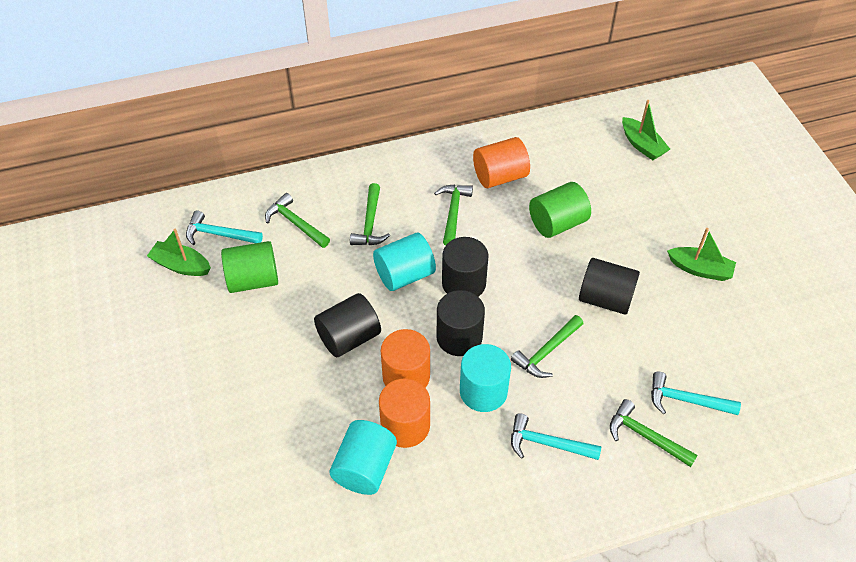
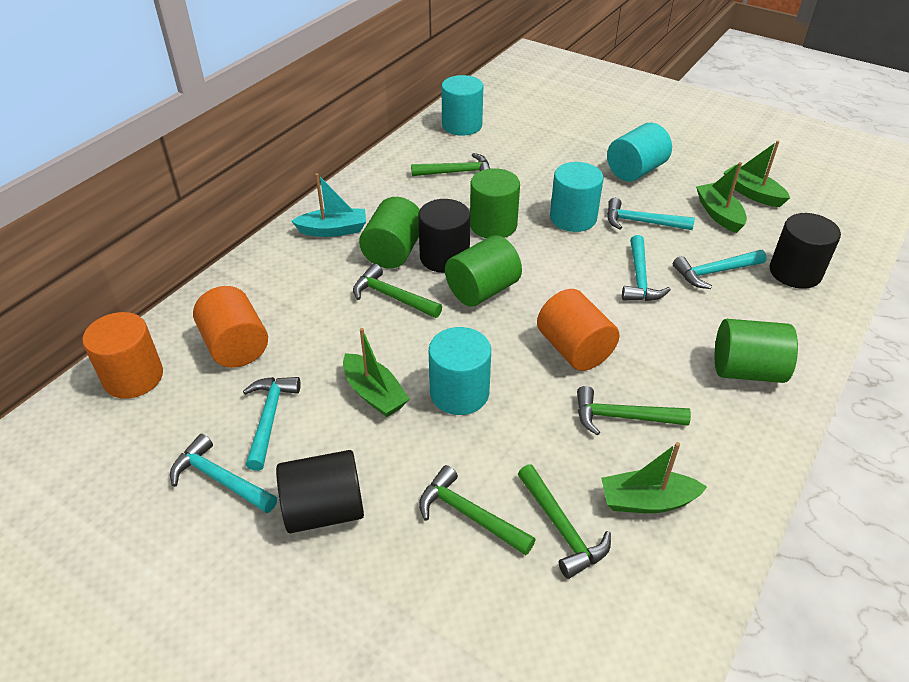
black cylinder: [314,293,381,357] [437,290,485,356] [442,237,489,297] [579,258,640,315] = 4 -> [276,450,364,533] [418,199,470,273] [770,213,841,289] = 3
green boat: [147,229,211,276] [622,100,670,160] [667,228,736,281] = 3 -> [343,328,409,417] [601,442,707,513] [696,162,747,233] [724,140,790,207] = 4
green cylinder: [221,241,278,293] [529,182,591,238] = 2 -> [359,197,420,269] [445,235,522,307] [470,168,520,238] [715,319,798,383] = 4
turquoise boat: none = 0 -> [291,173,366,237] = 1
turquoise cylinder: [329,420,397,495] [373,233,436,291] [460,344,511,412] = 3 -> [429,327,491,415] [441,75,483,136] [550,162,604,232] [607,123,672,181] = 4
turquoise hammer: [186,211,263,245] [511,413,602,460] [651,372,741,415] = 3 -> [170,434,277,513] [243,377,301,471] [607,198,695,230] [622,235,671,301] [673,250,767,289] = 5

